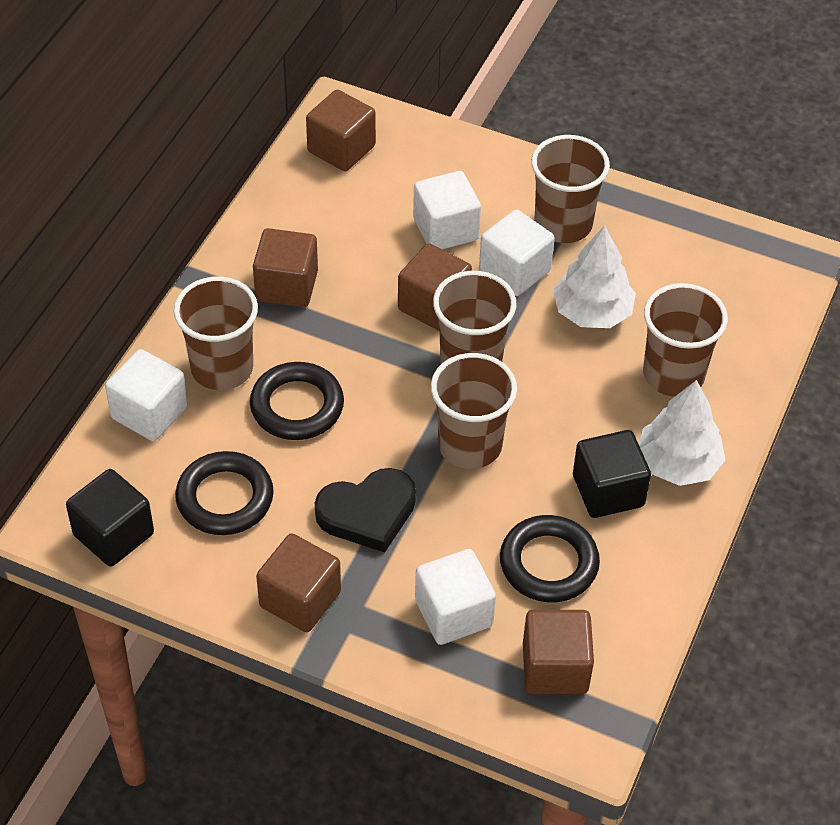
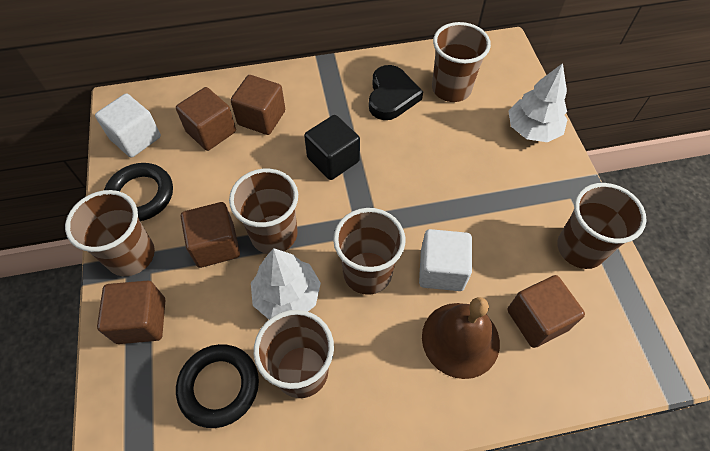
black cube: [66,469,154,567] [573,430,651,518] = 2 -> [304,115,360,180] = 1
black ring: [175,451,274,535] [250,362,344,440] [500,515,600,602] = 3 -> [104,163,173,221] [176,344,259,428] = 2
brown bell: none = 0 -> [422,297,500,379] = 1
brown cup: [174,277,258,390] [431,353,517,469] [433,271,517,364] [531,135,610,243] [643,283,728,396] = 5 -> [65,190,155,276] [229,169,298,254] [254,310,334,398] [333,208,405,295] [432,22,491,102] [557,183,647,269] = 6
white cube: [105,349,188,441] [413,171,481,250] [415,549,496,645] [479,210,555,296] = 4 -> [95,93,161,158] [419,229,472,291] = 2

